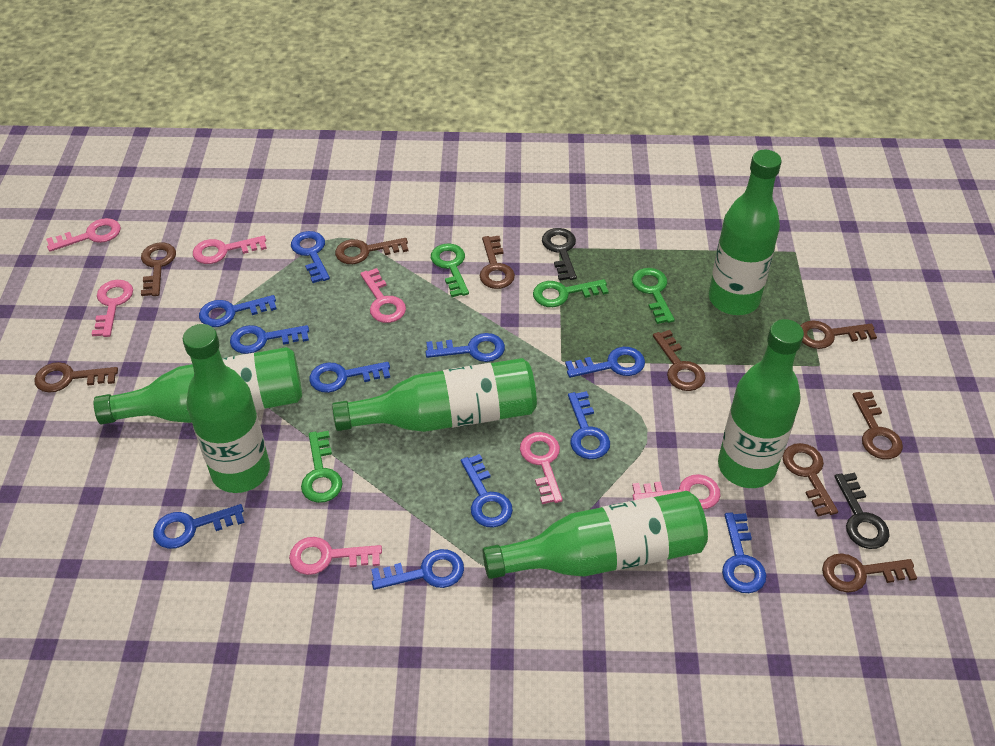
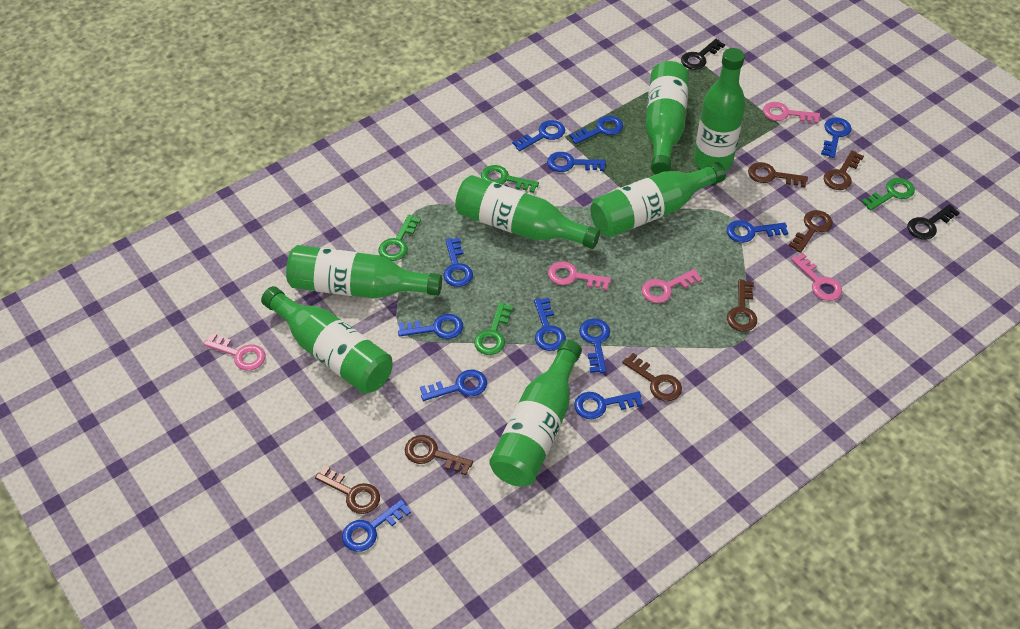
blue key: [153,504,245,549] [199,295,277,327] [230,325,309,354] [291,231,330,283] [309,362,390,393] [371,549,464,590] [425,333,505,362] [461,454,513,528] [565,347,645,378] [568,391,610,459] [722,513,766,593] = 11 -> [342,499,411,552] [398,314,463,339] [420,370,487,401] [443,238,473,287] [512,120,565,151] [534,298,566,351] [547,152,606,172] [569,116,623,144] [574,392,643,419] [579,318,610,373] [726,220,788,243] [821,117,852,158] = 12
brown key: [34,362,118,393] [141,242,176,296] [335,238,408,264] [480,236,515,289] [653,330,706,391] [782,443,838,517] [800,320,877,349] [822,553,917,593] [852,392,903,459] = 9 -> [315,465,380,514] [405,435,473,475] [622,353,682,401] [727,279,757,332] [748,162,808,188] [788,210,833,253] [824,150,864,190] = 7
green bottle: [94,347,302,425] [183,324,270,493] [332,358,537,432] [482,491,708,579] [709,150,782,315] [718,319,804,488] = 6 -> [261,286,393,394] [286,245,442,299] [455,175,600,249] [489,340,582,486] [590,162,726,238] [645,61,689,174] [694,48,745,171] = 7
pink key: [46,218,121,252] [92,280,133,337] [193,236,267,264] [289,537,382,575] [360,268,406,323] [520,432,563,504] [632,474,721,509] = 7 -> [204,333,266,371] [548,261,611,290] [642,269,702,303] [763,102,820,124] [791,253,842,301] = 5

